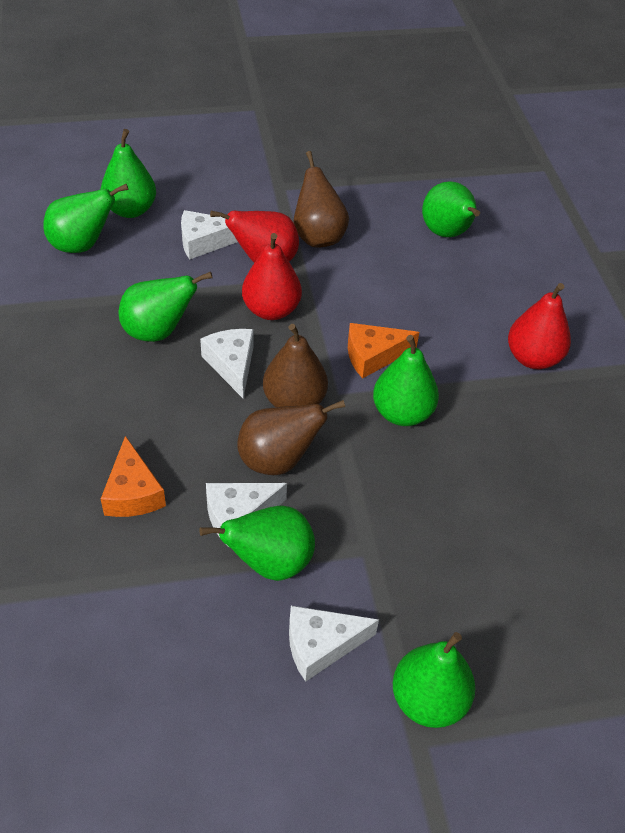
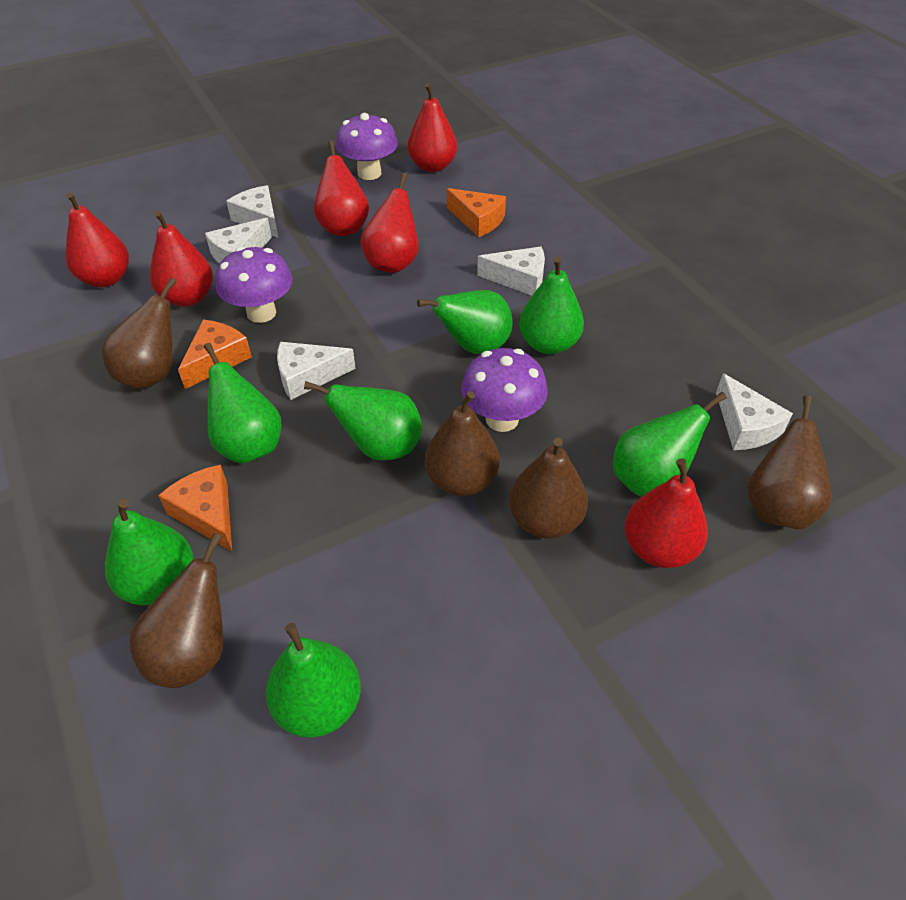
brown pear: [237,400,345,475] [263,324,328,407] [293,151,349,248] = 3 -> [102,278,176,389] [129,533,224,688] [425,391,500,496] [509,437,588,539] [747,395,832,529] = 5
orange cheese: [101,436,166,517] [348,323,419,379] = 2 -> [158,465,232,552] [178,320,252,389] [447,188,506,237] = 3
purple mushroom: none = 0 -> [216,247,292,323] [336,113,398,180] [461,348,548,432] = 3
red pear: [210,211,299,263] [242,233,302,320] [508,283,571,369] = 3 -> [65,192,129,287] [150,210,213,307] [314,140,369,236] [361,173,419,273] [408,83,457,172] [624,458,708,568] = 6
white cheese: [181,210,238,260] [200,329,254,398] [206,483,287,547] [289,606,379,682] = 4 -> [205,218,272,264] [226,185,279,238] [277,342,356,400] [477,246,545,296] [716,373,793,450] = 5

